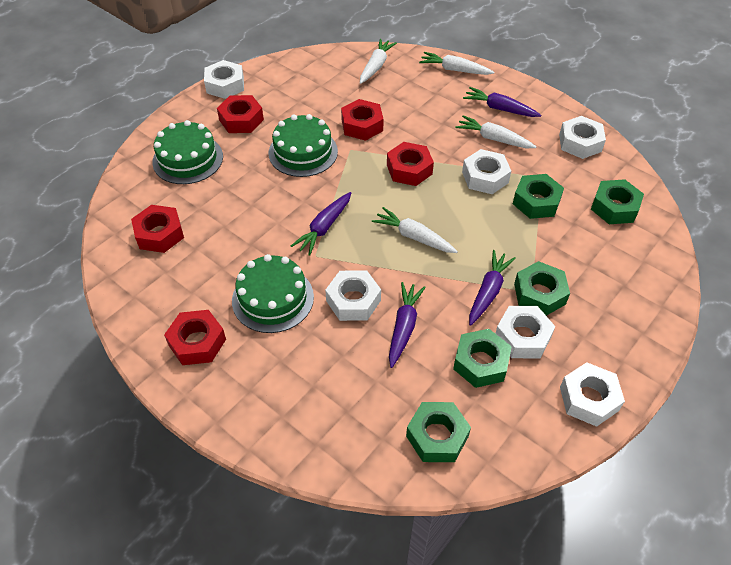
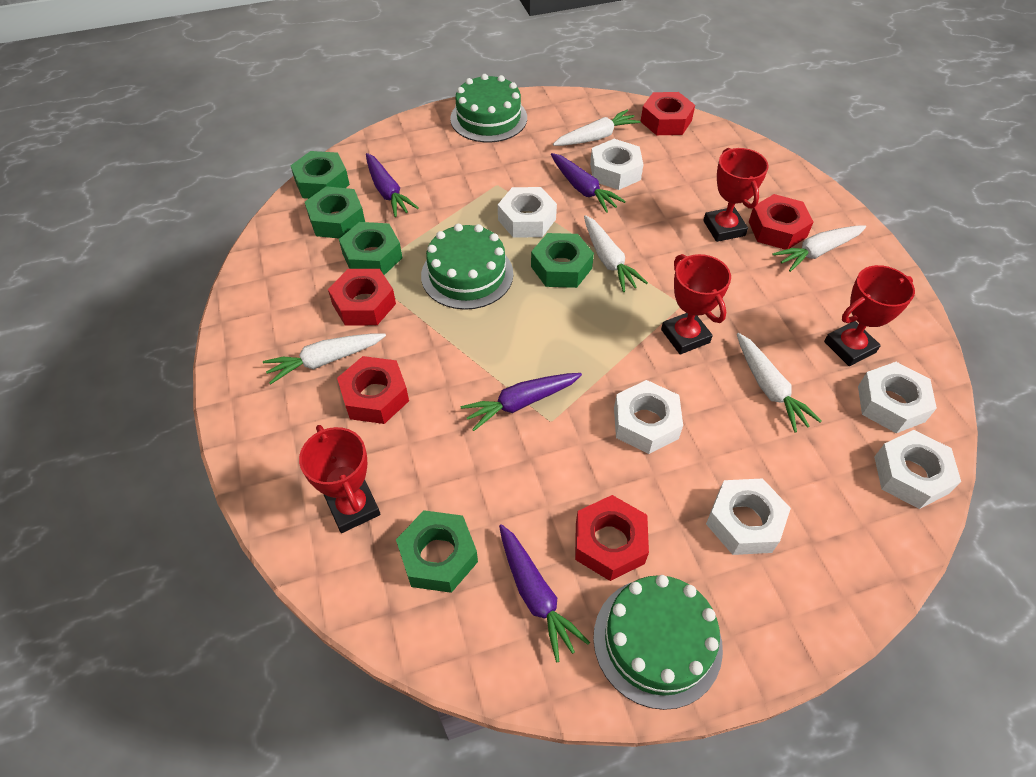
red trophy: none = 0 -> [299,425,380,533] [661,254,731,354] [703,148,769,242] [824,265,915,366] = 4
white carrot: [360,39,397,84] [372,207,458,253] [419,52,495,75] [455,115,537,148] = 4 -> [263,333,386,384] [553,109,641,146] [584,215,648,292] [737,333,822,433] [772,226,866,272] = 5

